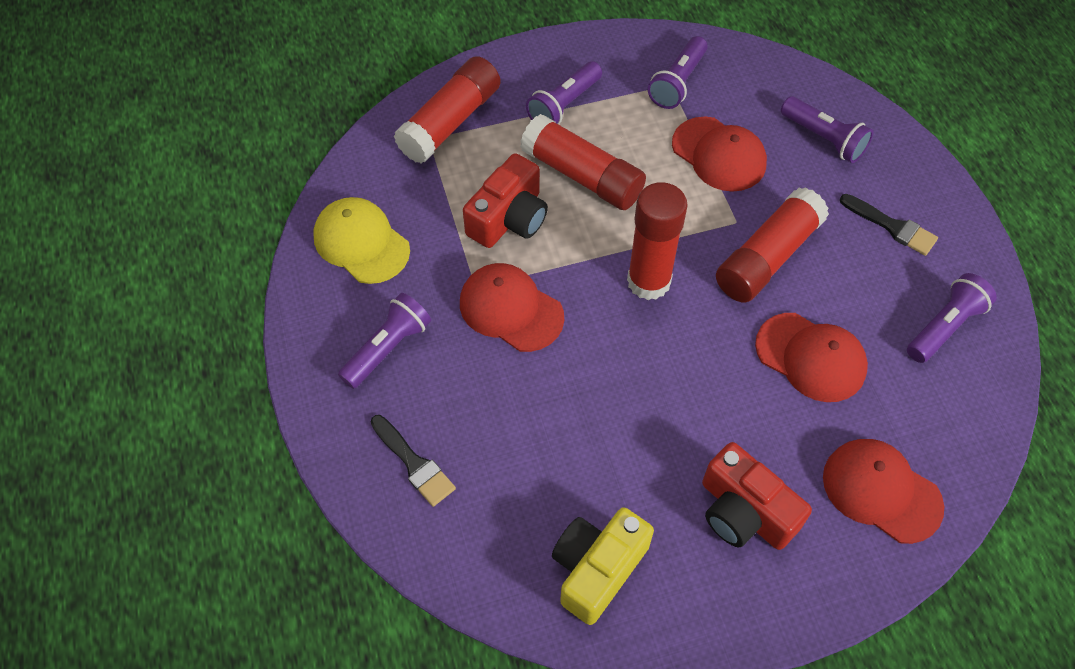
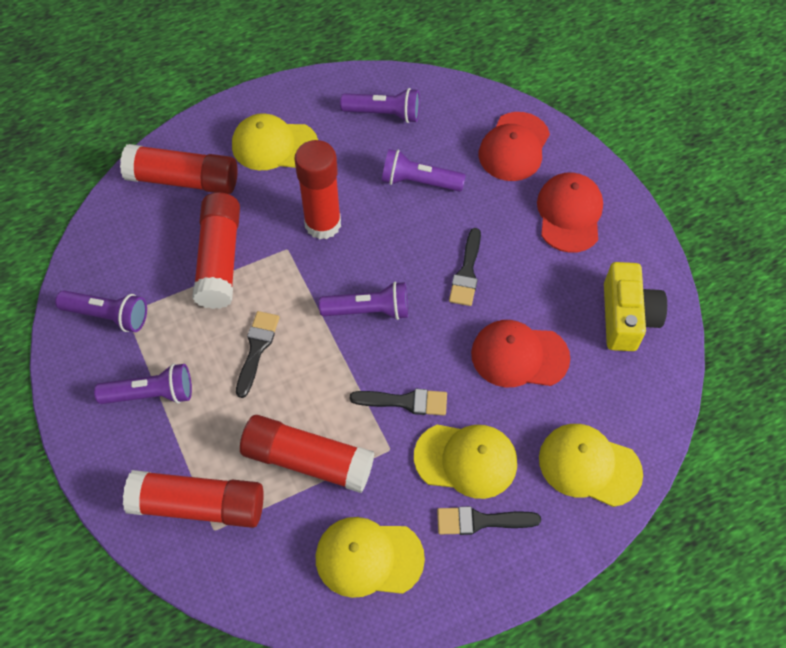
black brush: [371,415,456,507] [840,194,938,256] = 2 -> [236,311,279,398] [350,389,447,415] [437,506,541,535] [449,228,481,306] = 4
red camera: [463,153,548,248] [702,442,812,550] = 2 -> none = 0
red cap: [460,263,564,352] [672,117,767,192] [755,313,868,402] [823,439,944,544] = 4 -> [471,320,570,387] [479,112,550,181] [537,172,603,253] = 3
red glue stick: [394,56,501,163] [520,114,646,210] [627,182,688,300] [716,187,829,303] = 4 -> [120,144,238,194] [123,470,264,528] [192,193,240,309] [240,415,374,493] [294,140,341,239] = 5
yellow cap: [313,197,410,284] = 1 -> [232,113,318,170] [316,517,425,598] [414,425,517,499] [539,424,643,507] = 4

